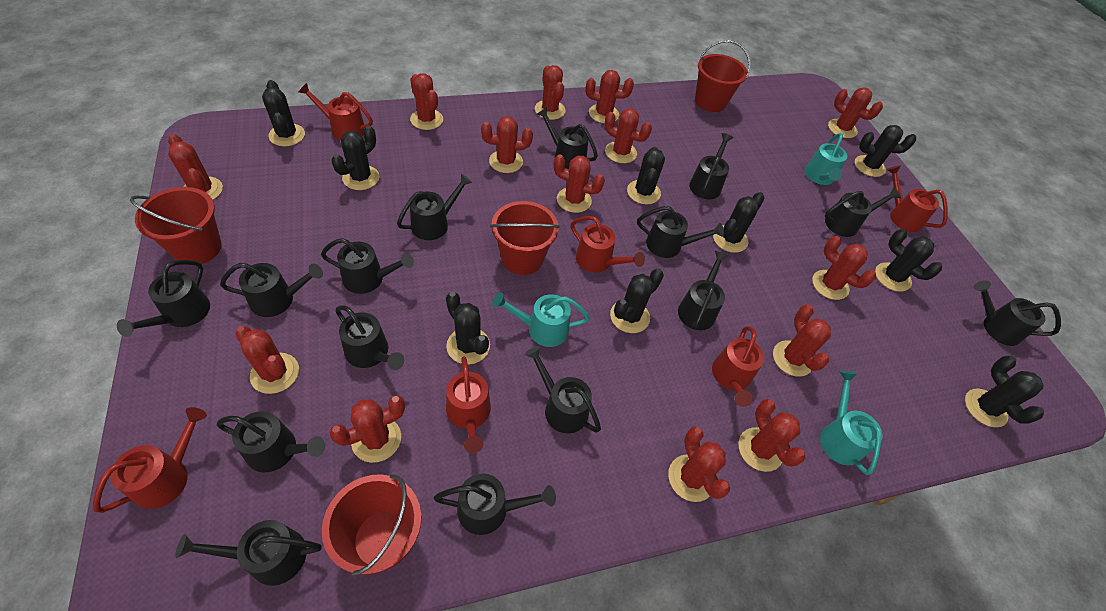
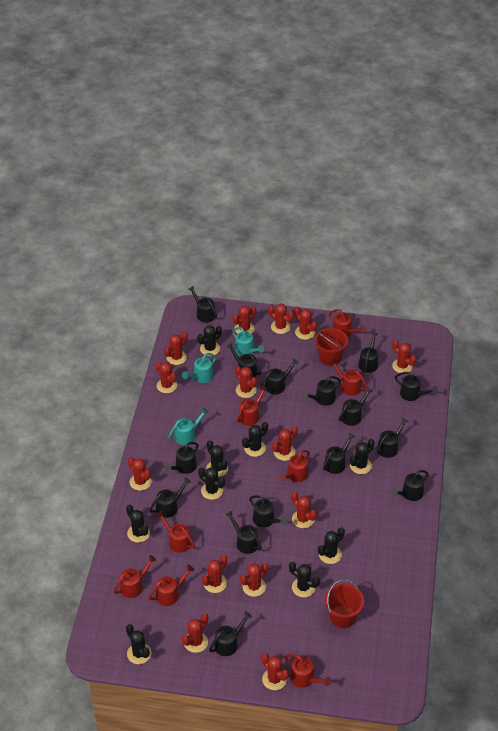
red bucket: [130,187,222,265] [322,474,421,576] [490,201,560,275] [695,40,750,112] = 4 -> [315,328,348,366] [324,579,364,628] = 2
red watering can: [93,407,207,513] [299,83,373,140] [446,356,491,453] [571,216,645,273] [712,326,764,407] [887,165,948,232] = 6 -> [114,555,156,598] [149,565,194,606] [156,511,195,553] [237,386,268,426] [279,450,310,482] [285,654,331,688] [329,309,365,337] [329,359,367,396] = 8

